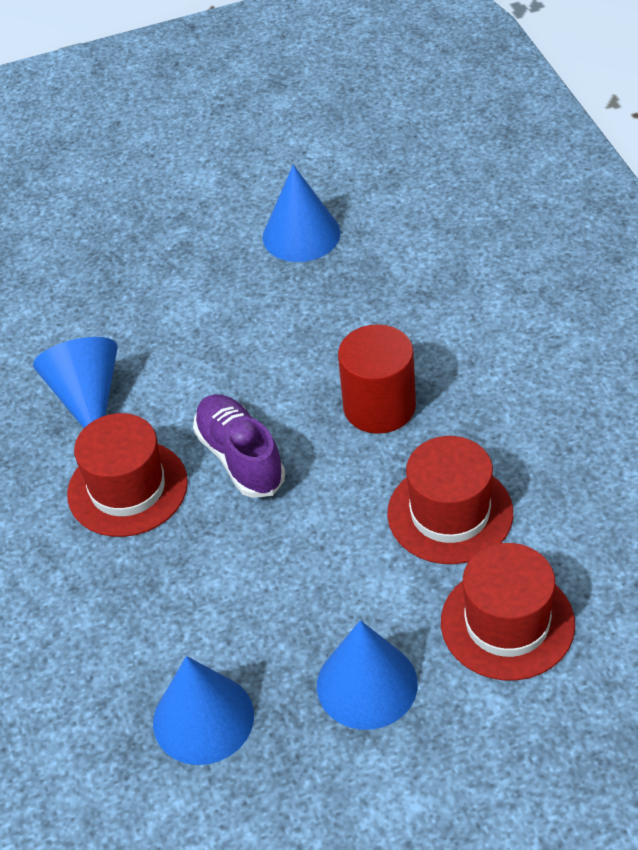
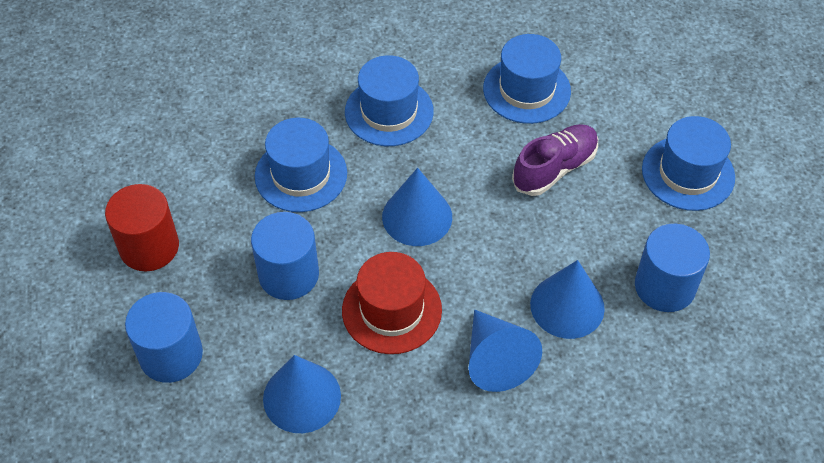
blue cylinder: none = 0 -> [125,292,203,383] [251,212,319,300] [635,224,710,312] = 3
blue hat: none = 0 -> [255,118,347,212] [345,55,434,146] [483,34,571,124] [642,116,735,211] = 4
red hat: [67,413,188,537] [387,436,513,564] [441,543,575,681] = 3 -> [342,252,442,354] = 1

